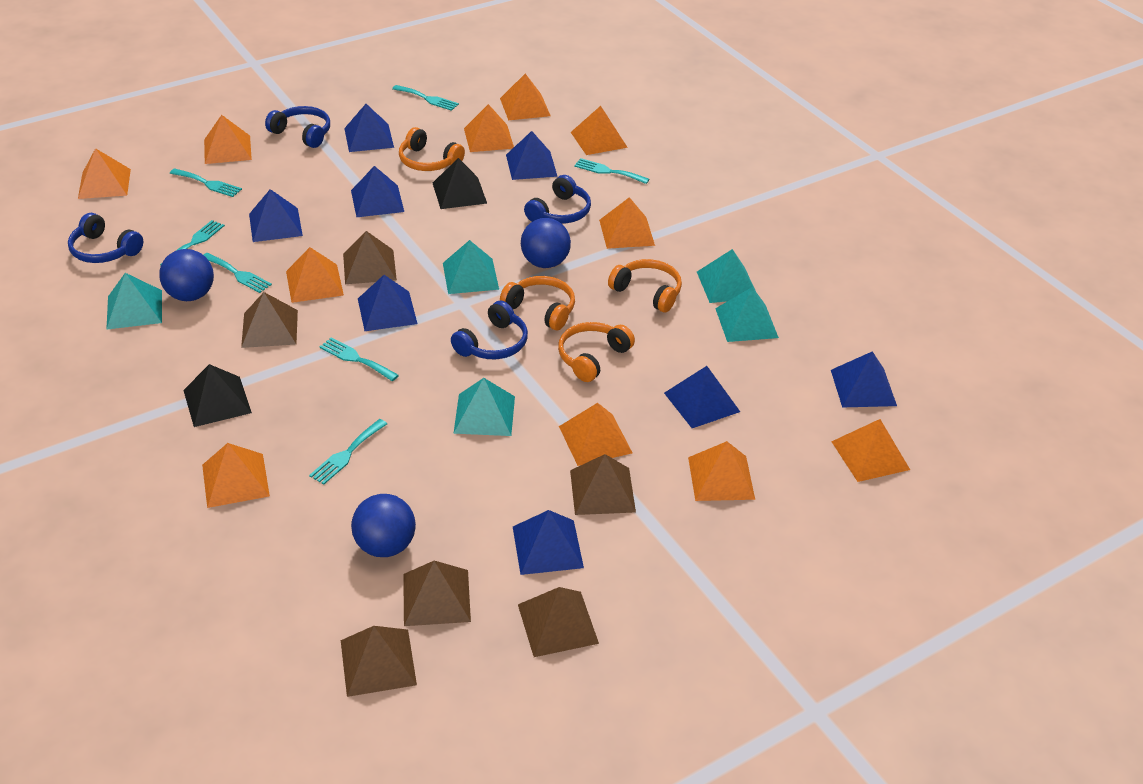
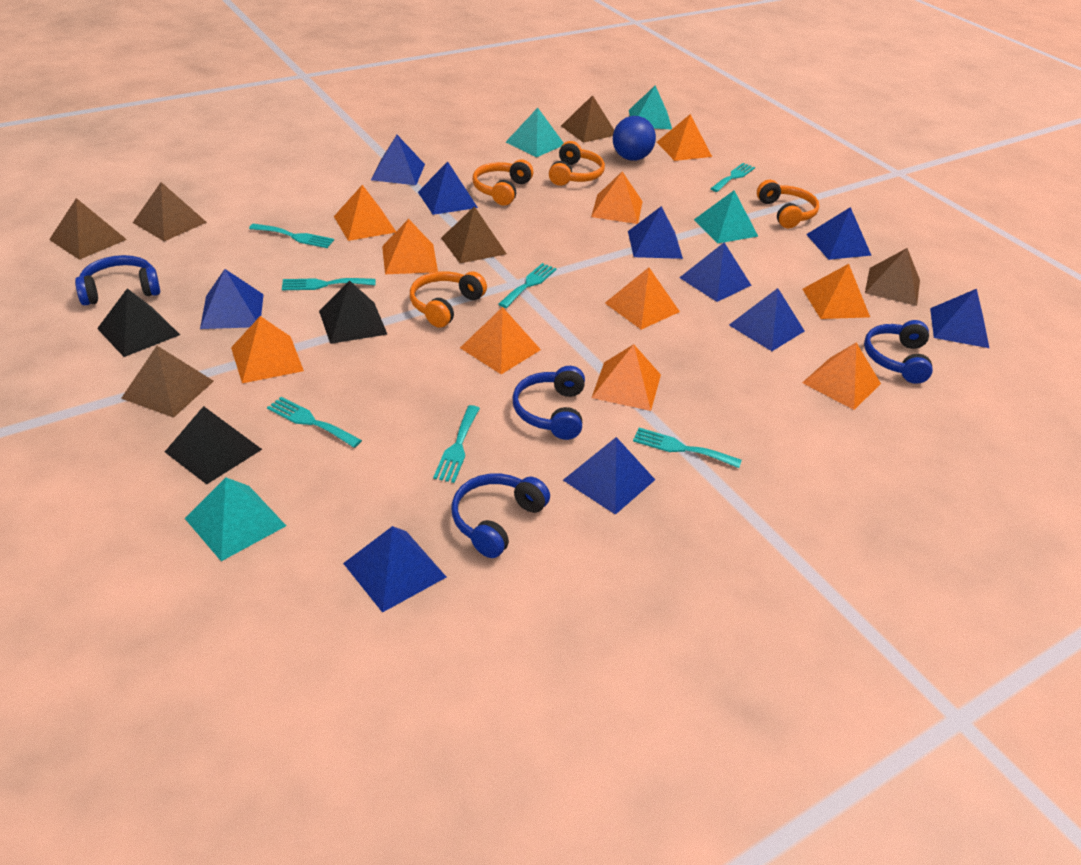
black pyramid: [183,364,252,427] [433,158,487,209] = 2 -> [97,288,180,357] [165,406,262,484] [319,280,387,344] = 3
blue ball: [159,249,214,301] [351,494,416,557] [521,218,571,268] = 3 -> [613,116,656,161] = 1
blue pyramid: [249,189,303,242] [344,104,394,152] [351,166,404,217] [358,275,417,331] [506,131,558,180] [513,510,584,575] [664,366,740,428] [831,351,897,408] = 8 -> [200,269,264,329] [343,526,446,613] [371,135,425,185] [418,162,478,215] [563,437,655,515] [628,206,683,259] [679,243,751,302] [729,288,804,351] [806,207,872,260] [930,289,989,348] = 10
orange pyramid: [78,148,131,199] [202,443,270,508] [204,115,252,164] [286,247,344,303] [464,104,514,152] [500,74,551,121] [559,403,632,466] [571,106,628,155] [599,197,655,249] [688,441,755,501] [831,419,910,482] = 11 -> [231,316,304,383] [334,185,396,241] [382,219,438,274] [460,307,541,374] [591,171,643,224] [592,344,661,411] [605,267,680,329] [657,114,712,161] [802,264,870,319] [802,342,881,410] = 10
turquoise pyramid: [106,273,162,330] [443,240,499,294] [453,378,515,436] [697,249,756,303] [715,287,779,342] = 5 -> [185,478,286,561] [506,108,563,157] [629,86,672,130] [694,191,758,244] = 4

